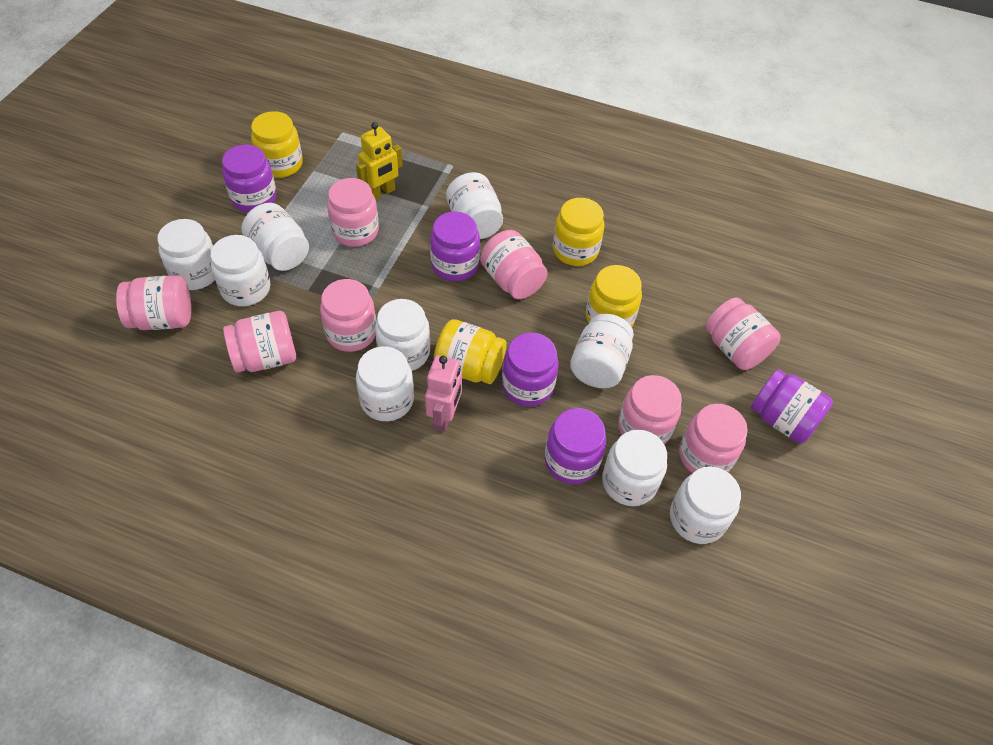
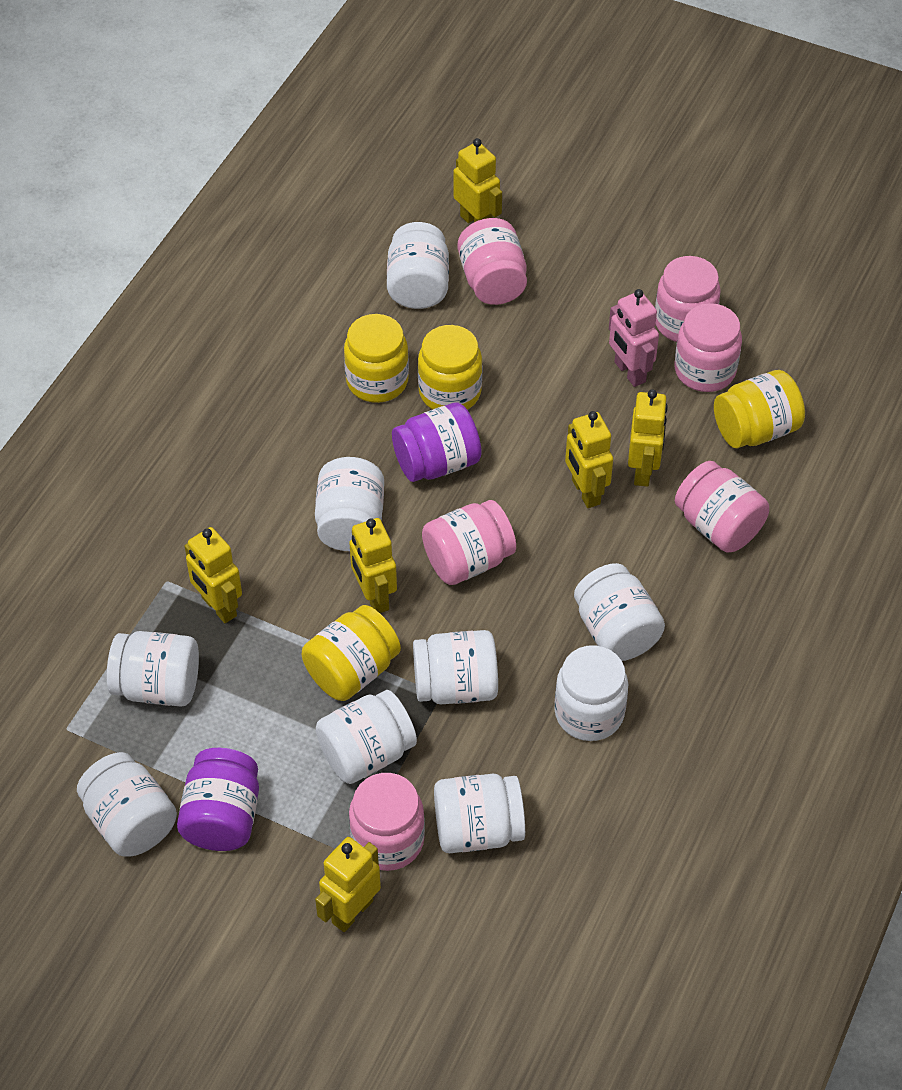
pink jar: [116,275,191,330] [223,311,296,373] [320,279,376,352] [327,178,379,247] [480,230,548,299] [618,375,682,444] [679,404,748,473] [705,297,780,370] = 8 -> [349,773,425,871] [422,500,516,585] [458,218,527,305] [655,256,721,342] [674,303,742,392] [675,461,769,553] = 6
purple jar: [222,145,277,212] [430,212,480,281] [502,333,559,406] [545,408,606,484] [751,369,833,444] = 5 -> [177,748,259,851] [392,402,482,482] = 2
yellow robot: [356,122,403,200] = 1 -> [185,527,242,623] [315,837,381,932] [349,518,397,613] [454,138,502,223] [565,411,613,508] [628,389,668,487] = 6

